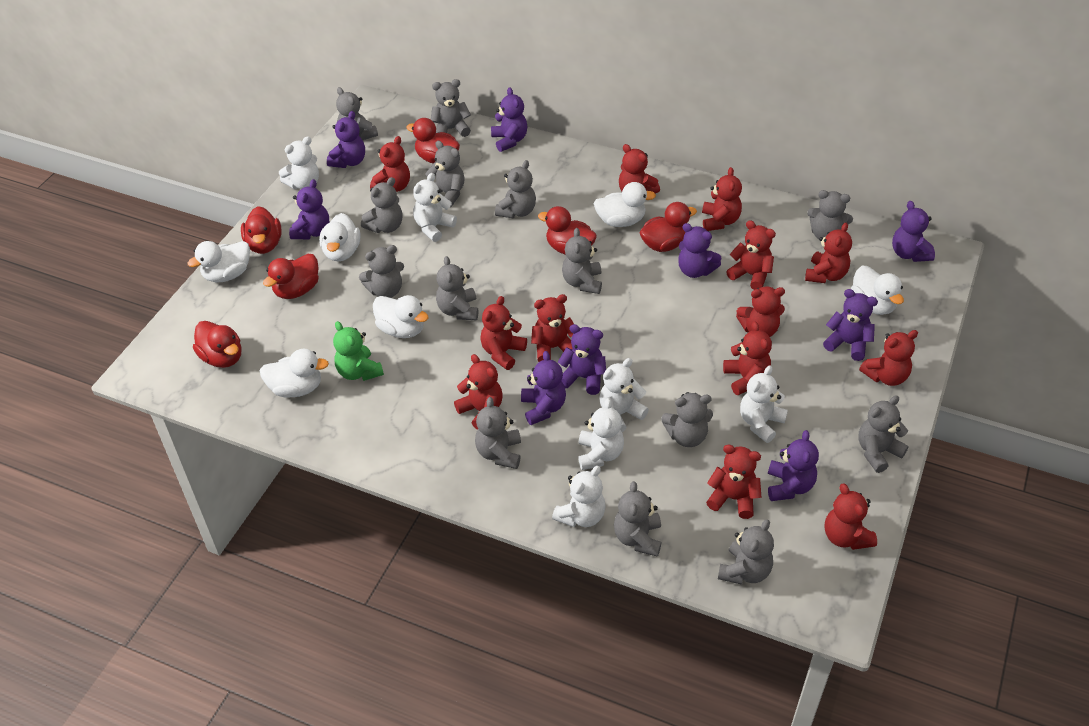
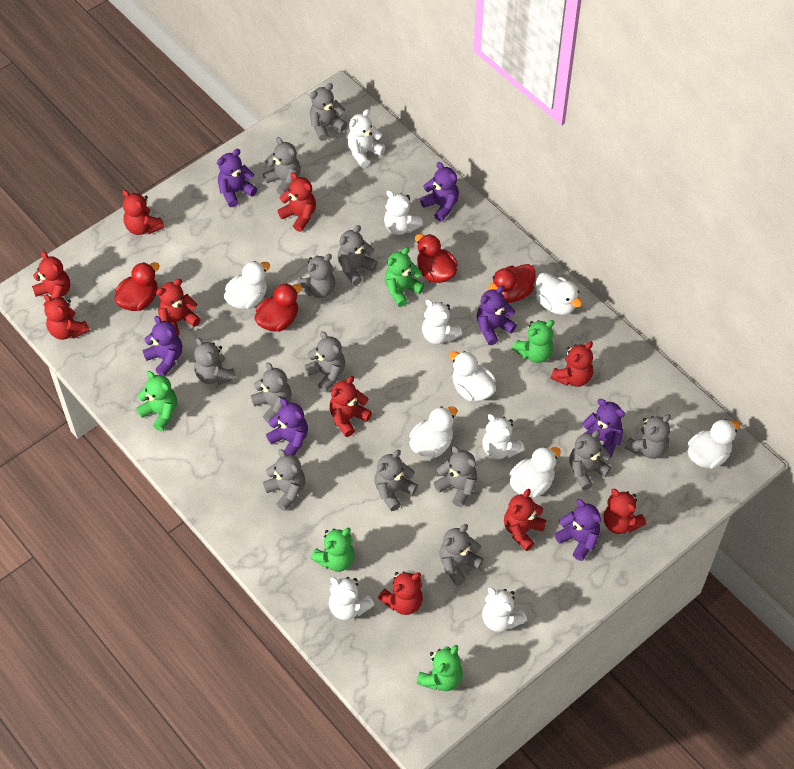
green teddy bear: [333,321,384,381] = 1 -> [136,371,177,431] [311,528,355,572] [384,247,425,307] [416,645,463,691] [512,320,555,363] = 5
grey teddy bear: [336,87,378,140] [359,245,404,298] [361,177,402,233] [425,141,465,208] [431,79,471,137] [436,256,478,320] [475,397,521,469] [495,160,536,218] [562,228,602,294] [614,481,661,557] [661,392,713,447] [718,519,774,585] [807,190,853,239] [858,395,909,473] = 14 -> [194,338,236,385] [251,362,292,422] [263,137,300,195] [263,449,305,511] [296,254,335,298] [305,331,345,392] [310,83,347,141] [338,225,378,285] [374,450,418,511] [434,446,477,507] [439,524,484,586] [569,430,611,490] [625,414,671,459] = 13
purple teddy bear: [289,179,329,239] [327,111,365,168] [491,87,527,152] [521,351,566,425] [558,324,606,395] [678,223,721,278] [768,430,819,501] [823,289,878,361] [892,201,935,262] = 9 -> [143,316,182,376] [217,149,257,207] [266,398,308,456] [420,162,459,221] [477,286,517,345] [554,499,601,561] [582,399,625,458] = 7
red duck: [193,321,242,368] [241,206,282,254] [263,254,319,299] [406,118,460,164] [538,206,597,255] [639,202,697,252] = 6 -> [114,262,160,311] [254,283,302,332] [415,234,458,283] [488,264,536,303] = 4
red teddy bear: [370,136,410,192] [454,354,503,430] [480,296,527,370] [531,294,574,362] [619,144,660,193] [702,167,742,231] [706,445,761,519] [723,322,772,395] [726,220,776,290] [736,286,785,337] [805,223,852,283] [825,483,877,550] [859,330,918,386] = 13 -> [32,251,70,307] [44,295,90,340] [122,190,164,235] [156,279,201,336] [277,172,316,232] [329,376,372,437] [378,571,423,615] [504,489,546,551] [551,341,593,387] [604,489,646,534] = 10

